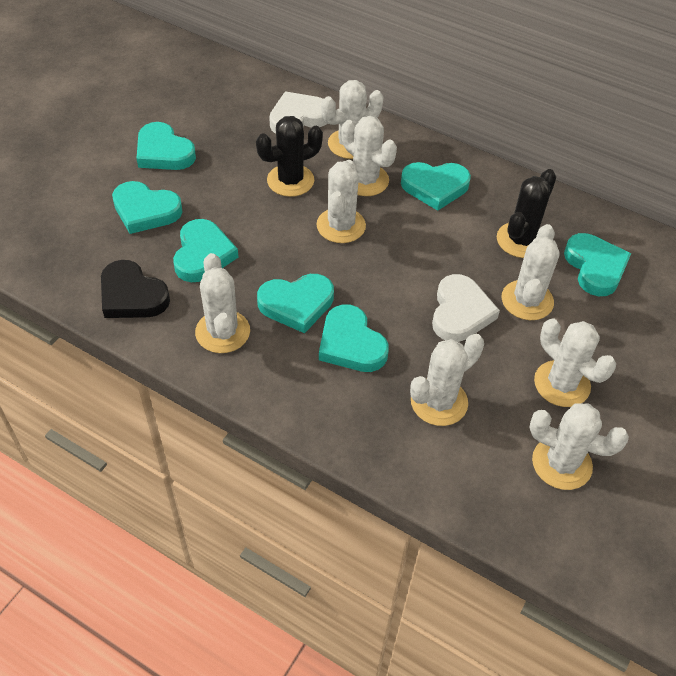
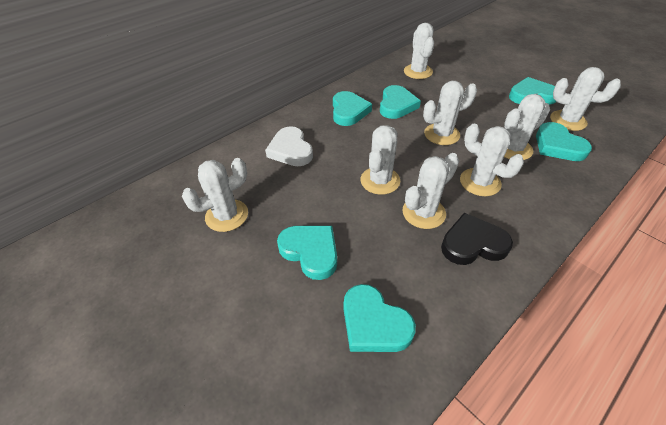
black cactus: [256,116,323,197] [497,169,556,258] = 2 -> none = 0
turquoise heart: [112,181,183,234] [136,122,196,170] [173,219,239,282] [257,274,334,333] [319,304,389,372] [401,162,471,211] [564,233,631,296] = 7 -> [277,226,337,280] [333,91,372,126] [343,284,416,352] [380,85,421,119] [509,77,556,104] [536,122,592,161] = 6
white heart: [269,92,327,134] [432,274,500,342] = 2 -> [265,126,313,166] = 1

